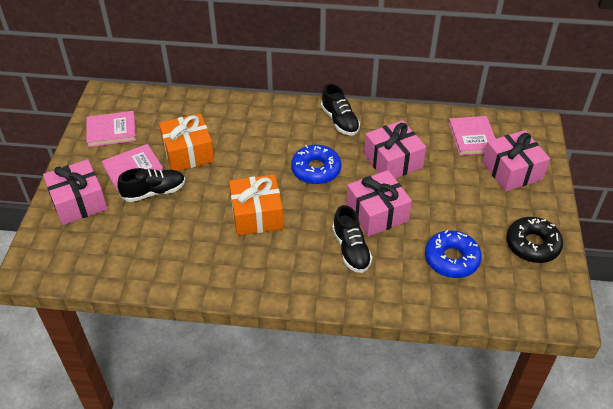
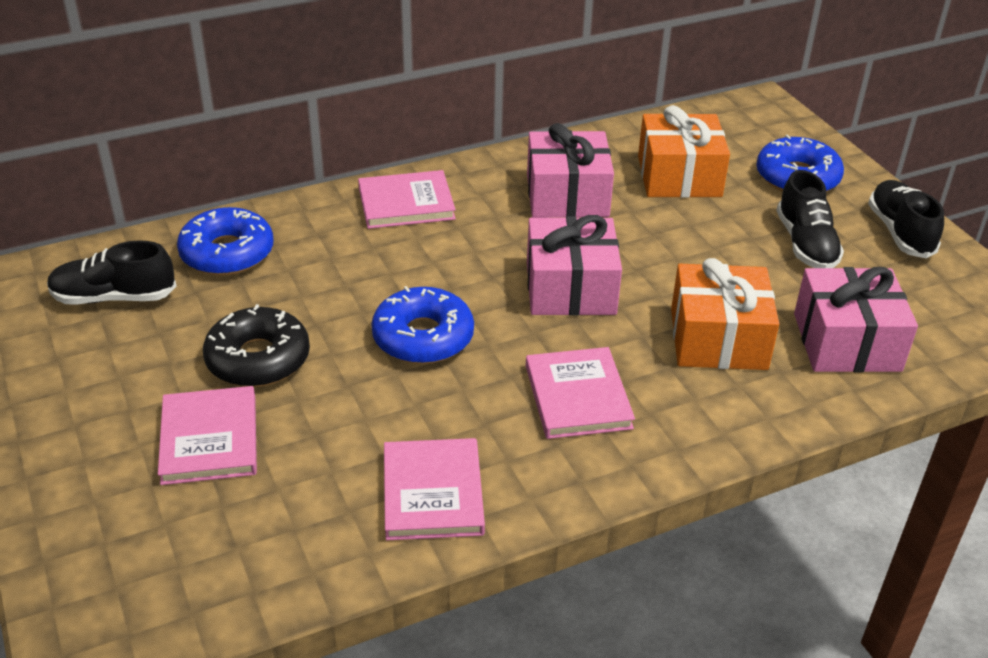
blue donut: [291,145,341,184] [425,230,482,278] = 2 -> [177,207,274,276] [371,286,474,364] [756,135,844,192] = 3
pink book: [86,111,136,147] [102,144,163,191] [448,116,496,156] = 3 -> [158,386,257,485] [358,170,456,229] [384,438,485,540] [526,347,635,439] = 4
pink gift: [43,159,108,225] [346,170,412,237] [364,120,426,178] [482,130,550,191] = 4 -> [527,123,614,217] [527,215,622,316] [794,267,918,372] = 3

